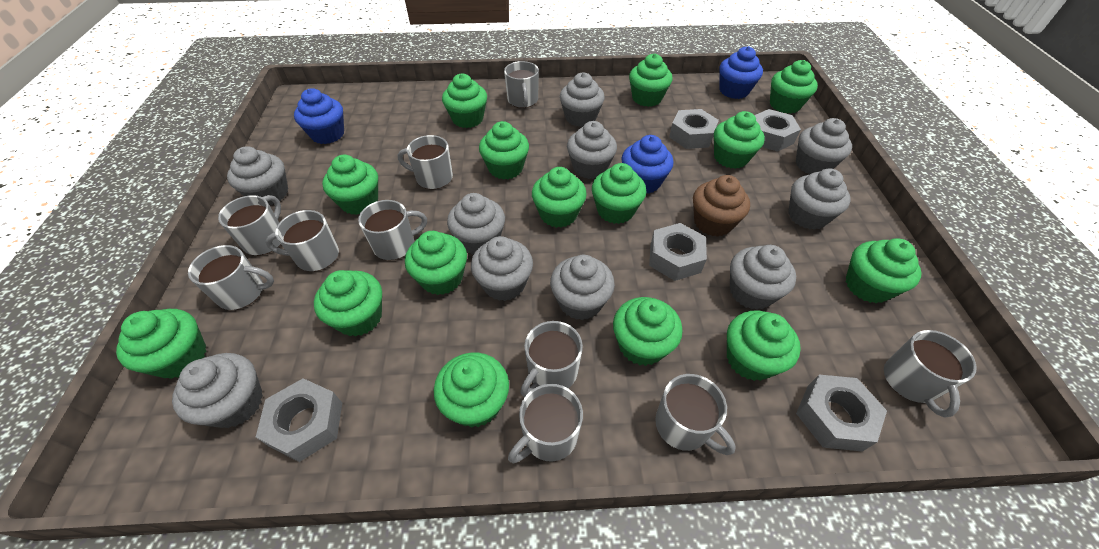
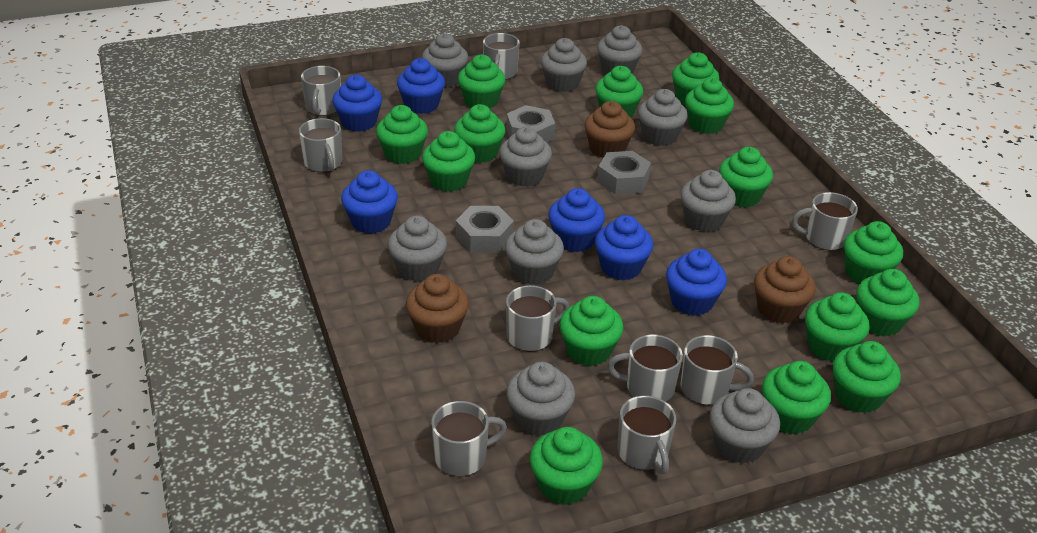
blue cupcake: [294,88,344,144] [621,135,674,194] [719,46,763,99] = 3 -> [332,75,382,132] [341,170,398,234] [397,58,445,114] [548,188,605,252] [595,215,653,280] [666,249,727,316] = 6
brown cupcake: [693,175,750,237] = 1 -> [406,274,469,343] [584,101,635,158] [754,256,816,323] = 3
grey mug: [188,245,274,310] [218,195,281,255] [265,210,339,271] [358,200,427,260] [398,135,453,189] [504,61,539,108] [508,384,583,463] [520,321,583,397] [655,374,736,455] [884,330,977,417] = 10 -> [299,118,342,172] [301,66,341,116] [431,401,507,476] [483,33,520,80] [506,285,569,351] [607,335,683,401] [617,396,676,474] [680,335,754,405] [792,192,858,250] = 9
grey nut: [256,378,342,462] [649,223,707,281] [669,109,719,149] [754,109,801,152] [796,375,887,452] = 5 -> [456,206,514,253] [506,105,555,142] [597,151,651,195] = 3

